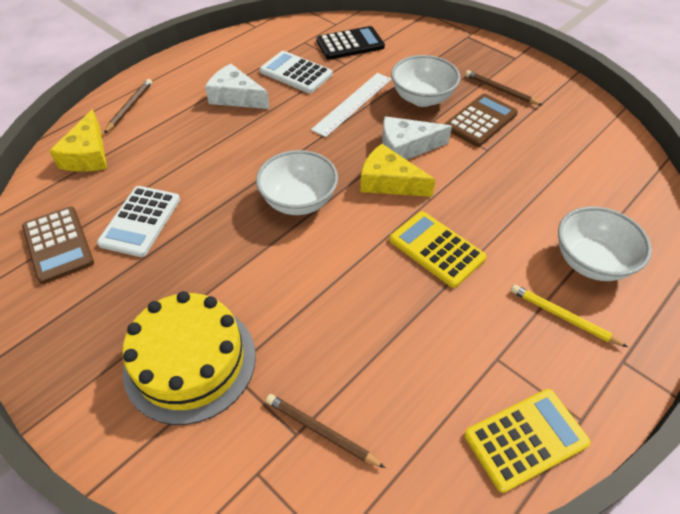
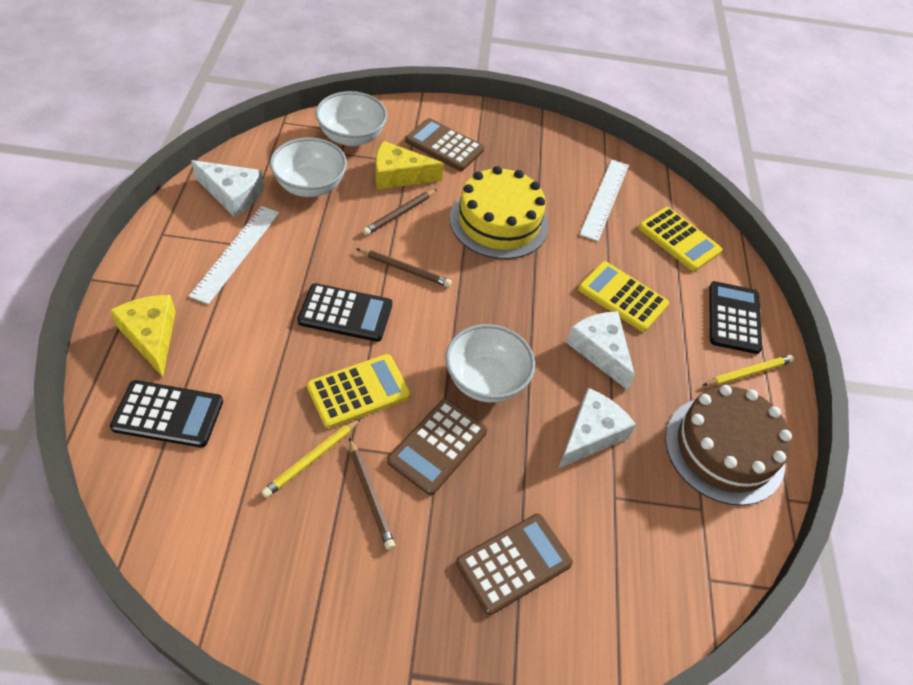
black calculator: [316,26,385,60] = 1 -> [110,380,223,448] [297,283,392,342] [709,281,762,354] = 3
brown cake: none = 0 -> [665,385,792,506] = 1
brown calculator: [22,206,94,284] [445,94,518,147] = 2 -> [387,399,487,495] [405,118,484,171] [456,514,573,615] = 3
white calculator: [97,186,180,257] [260,51,332,93] = 2 -> none = 0
white cheese: [205,64,270,109] [382,116,452,160] = 2 -> [191,160,264,217] [558,388,636,469] [566,311,635,390] = 3
white ruler: [311,73,392,137] = 1 -> [189,206,279,304] [579,160,629,241] = 2
yellow calculator: [390,211,486,288] [464,389,591,493] = 2 -> [307,354,411,428] [578,261,669,332] [638,207,722,271] = 3
yellow pencil: [511,284,628,347] = 1 -> [261,418,361,498] [702,355,794,386] = 2

